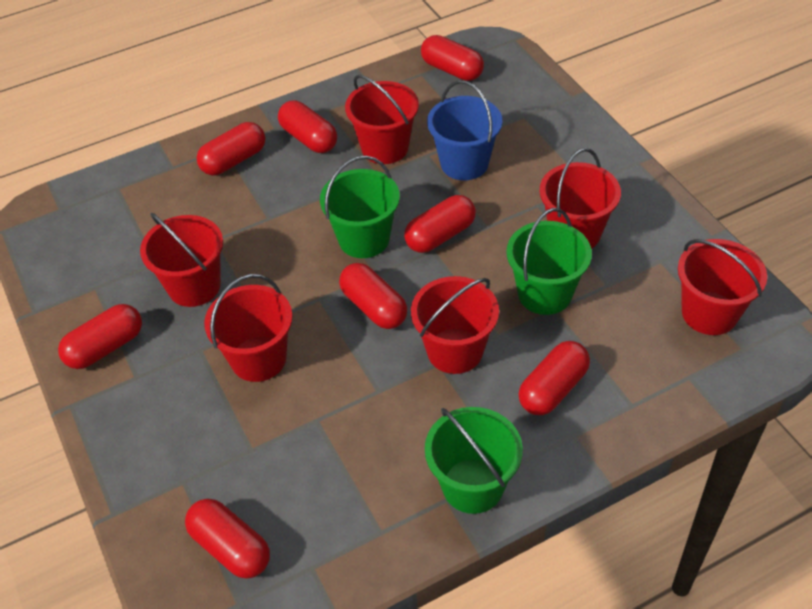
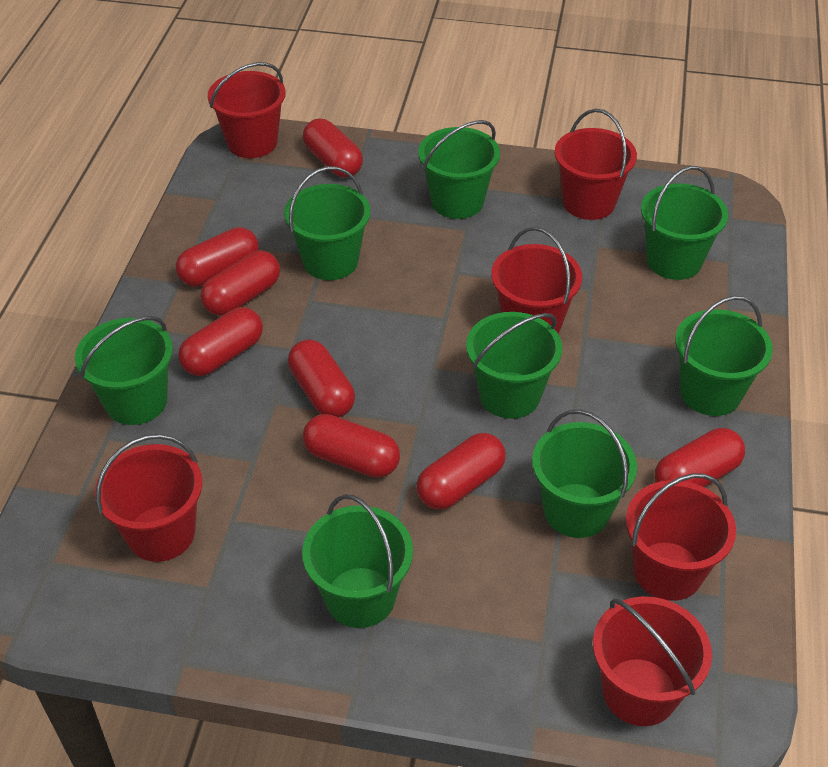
blue bucket: [427,80,502,180] = 1 -> none = 0
green bucket: [320,156,400,258] [425,407,523,514] [507,208,592,315] = 3 -> [75,316,173,425] [284,166,371,280] [302,494,413,628] [418,120,500,219] [466,312,562,419] [532,409,637,538] [641,166,728,280] [675,296,773,416] = 8

